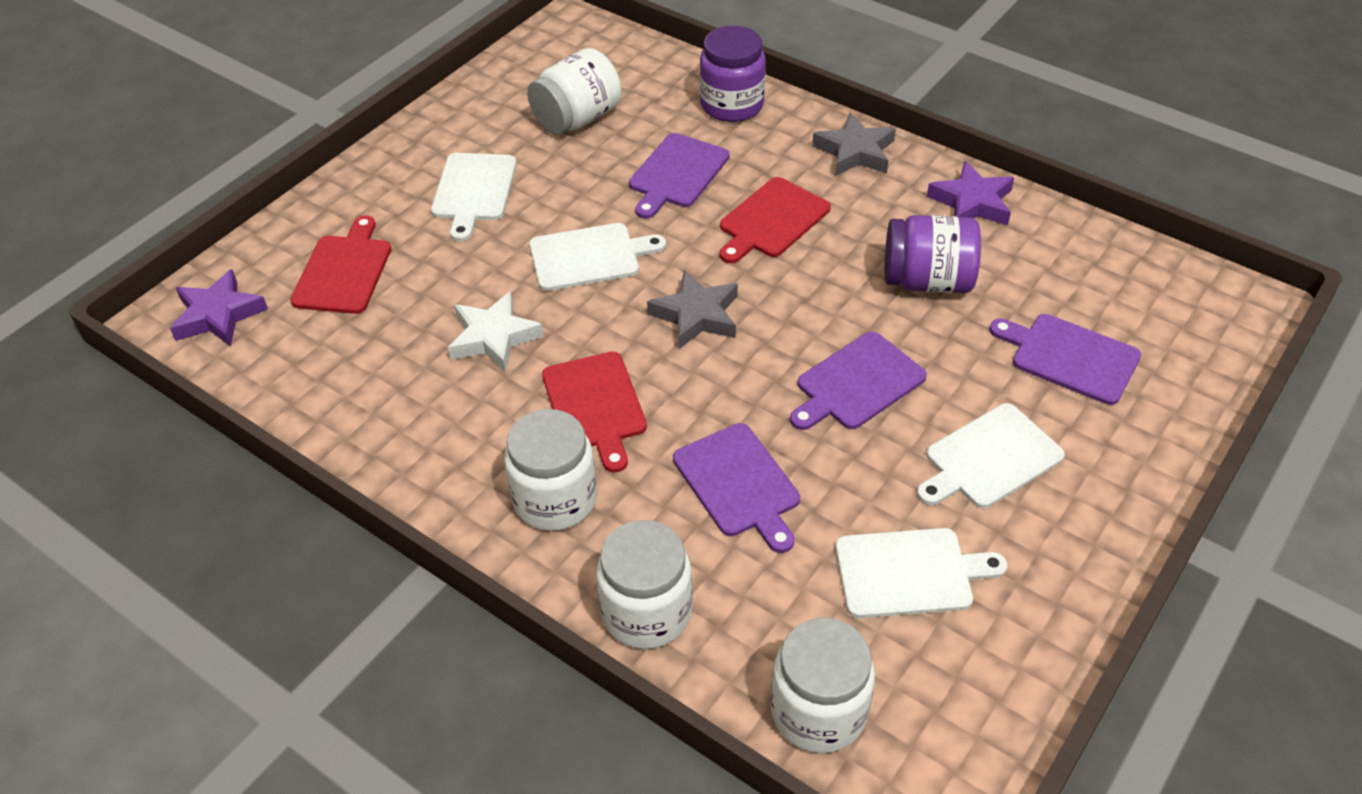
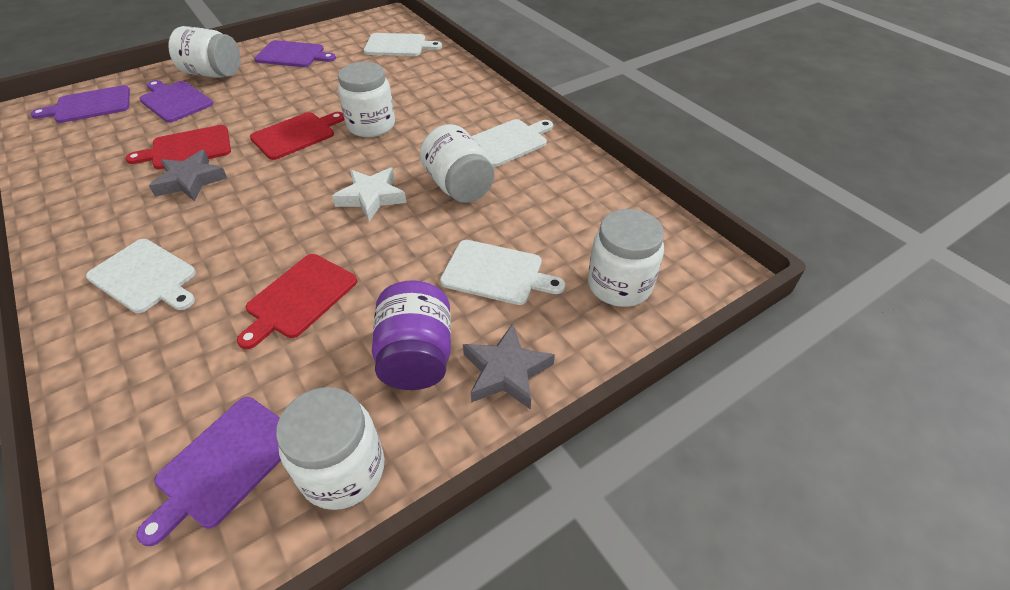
purple jar: [700,26,766,122] [885,215,981,293] = 2 -> [372,280,451,390] = 1
purple star: [170,269,268,347] [927,161,1014,225] = 2 -> none = 0
white jar: [504,409,597,531] [527,48,622,135] [596,520,693,649] [771,618,875,753] = 4 -> [168,26,240,78] [276,387,384,510] [338,62,395,137] [420,124,494,203] [588,209,664,307] = 5

